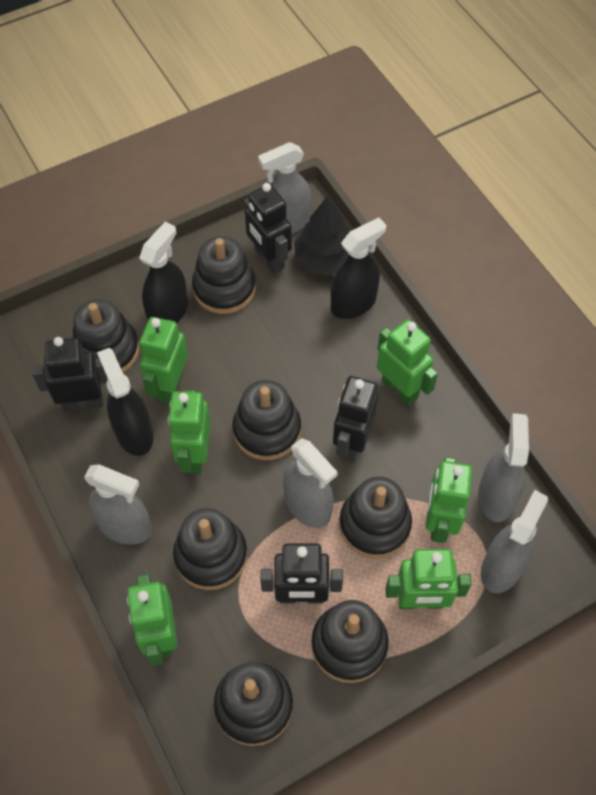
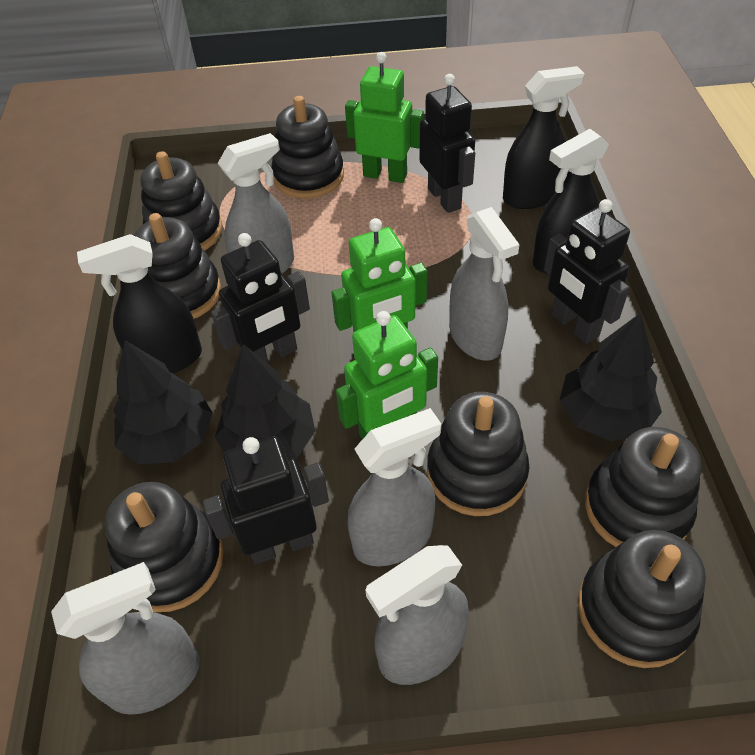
black tree: [294,196,349,275] = 1 -> [113,341,213,464] [215,344,315,459] [559,313,662,441] = 3
green robot: [127,574,177,666] [139,317,188,403] [168,390,211,474] [377,319,438,406] [385,549,472,609] [426,457,473,543] = 6 -> [331,218,427,332] [336,311,438,439] [345,52,424,183] = 3

